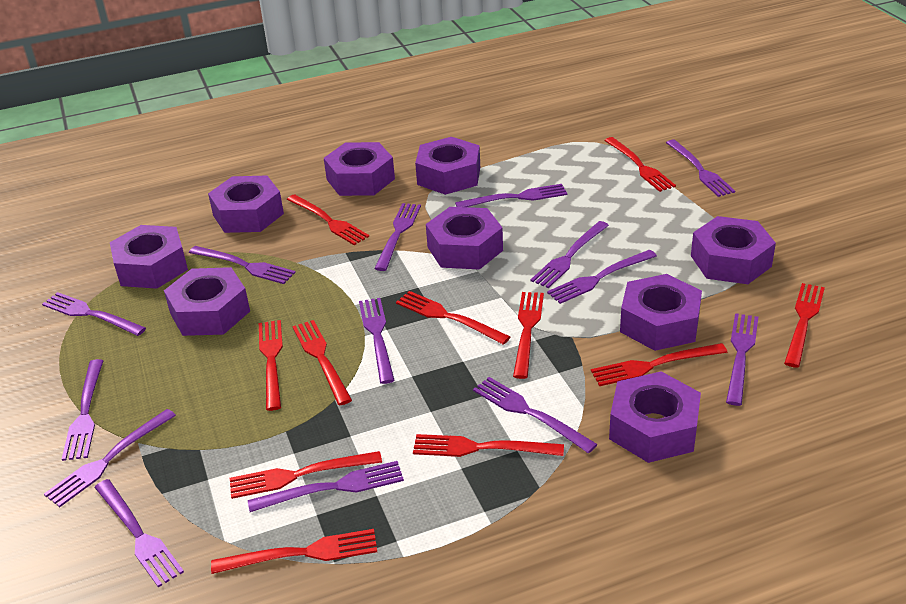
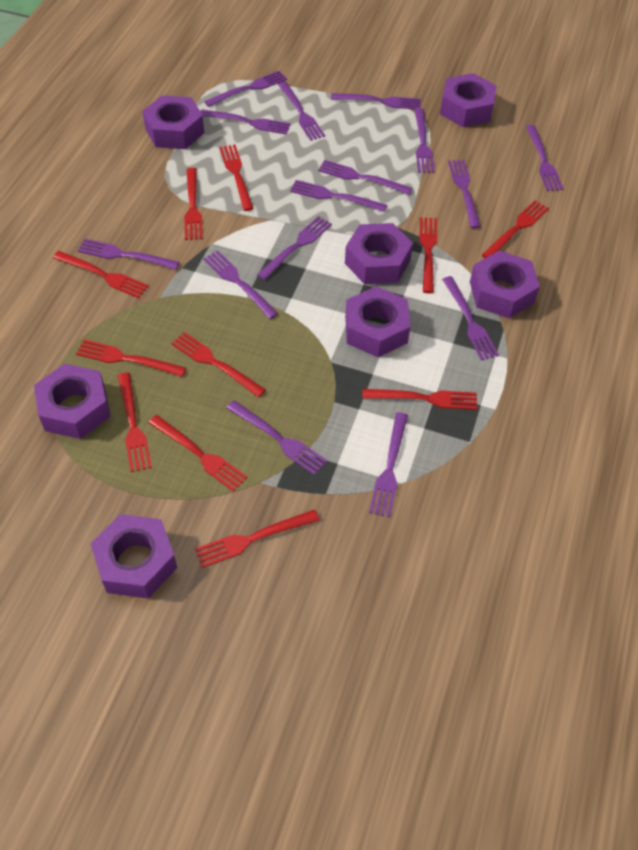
purple fork: [42,292,146,336] [44,409,176,507] [62,359,104,461] [94,479,184,587] [189,246,296,284] [248,461,404,512] [359,298,395,384] [374,203,421,271] [455,184,567,207] [473,377,598,453] [530,221,609,288] [547,250,657,304] [666,140,735,197] [726,313,758,406] = 14 -> [78,239,180,270] [200,109,291,135] [203,250,278,319] [204,71,287,107] [227,400,327,475] [257,216,332,280] [278,81,325,141] [290,180,387,212] [318,160,413,195] [331,93,421,109] [369,412,408,517] [415,108,435,173] [442,276,499,361] [448,160,481,229] [526,125,563,191] = 15
purple nut: [110,225,188,289] [164,267,250,336] [208,175,284,233] [324,142,395,196] [415,137,480,195] [426,207,503,270] [609,371,701,463] [620,274,702,351] [691,216,776,284] = 9 -> [34,364,111,439] [91,514,177,599] [142,95,204,149] [345,223,413,284] [345,286,410,357] [440,73,497,127] [470,251,540,319] = 7

